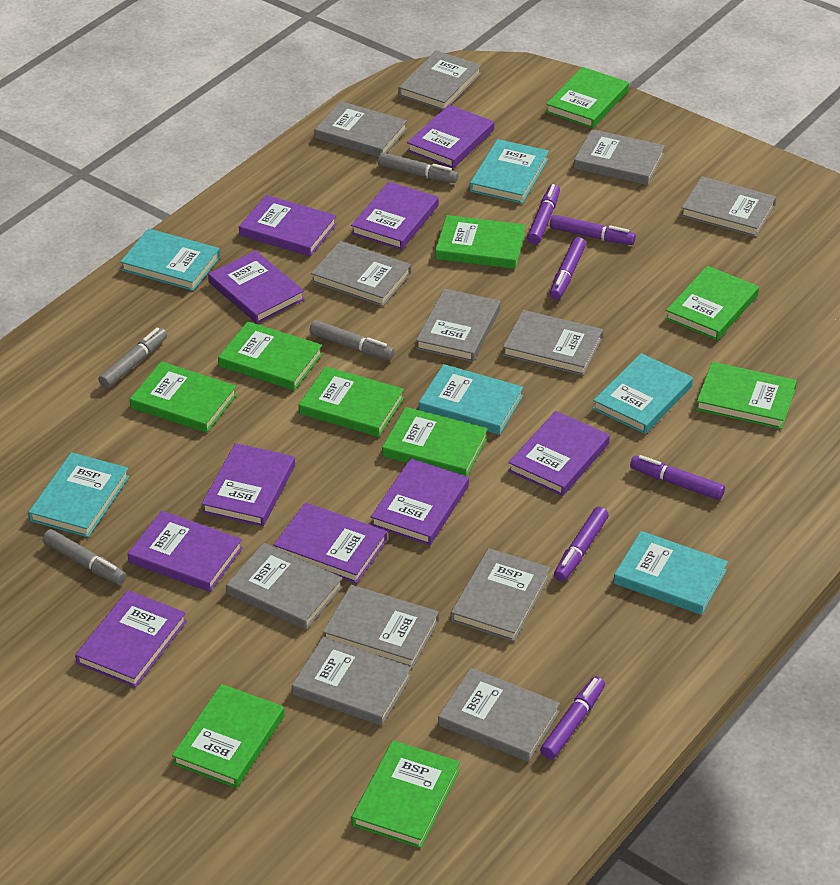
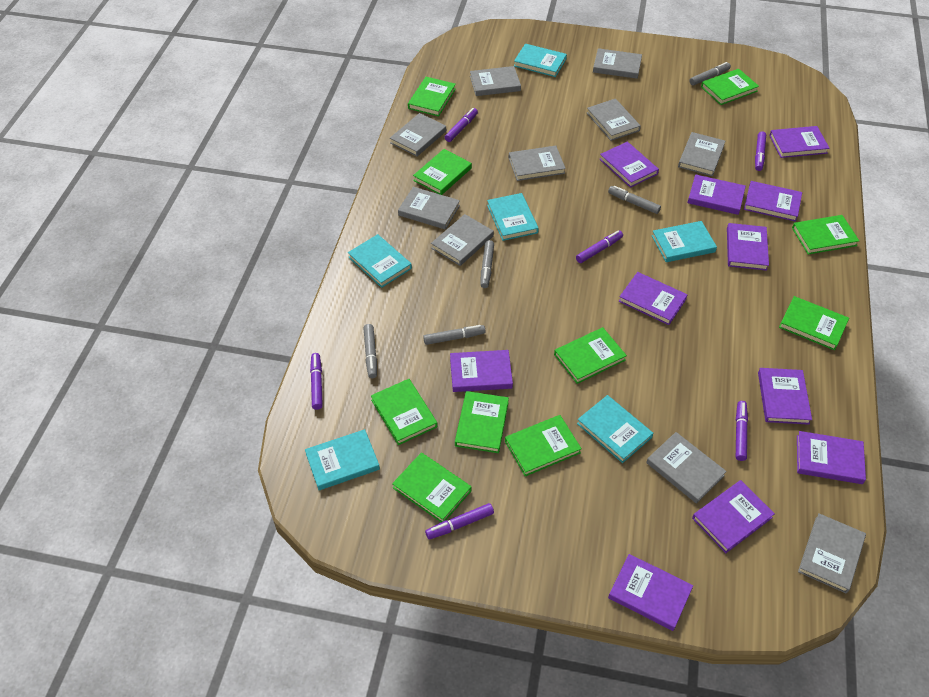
grey book: [226,543,343,630] [292,637,412,726] [311,241,411,306] [315,101,407,157] [323,585,439,669] [398,50,481,110] [416,288,500,362] [438,668,560,762] [451,548,550,642] [503,310,603,376] [574,129,665,185] [681,176,776,237] = 12 -> [390,113,446,157] [398,187,460,230] [431,214,494,266] [470,66,521,96] [508,146,566,181] [587,99,641,141] [593,48,642,79] [646,432,727,504] [678,132,725,176] [798,513,866,593] = 10
grey marker: [43,529,126,585] [99,328,167,388] [309,320,395,360] [378,152,458,183] = 4 -> [363,324,377,378] [423,325,486,345] [480,240,494,288] [608,186,661,214] [689,62,731,85] = 5
purple book: [75,590,187,687] [127,511,243,592] [202,443,295,527] [208,250,305,324] [239,195,337,256] [274,502,387,584] [351,182,439,250] [371,458,469,545] [407,105,494,169] [508,411,610,496] = 10 -> [450,350,513,392] [600,142,659,188] [608,554,693,631] [619,272,688,325] [687,174,746,215] [692,480,775,553] [727,223,769,271] [744,181,802,222] [758,368,812,425] [769,126,830,158] [797,431,866,484] = 11

